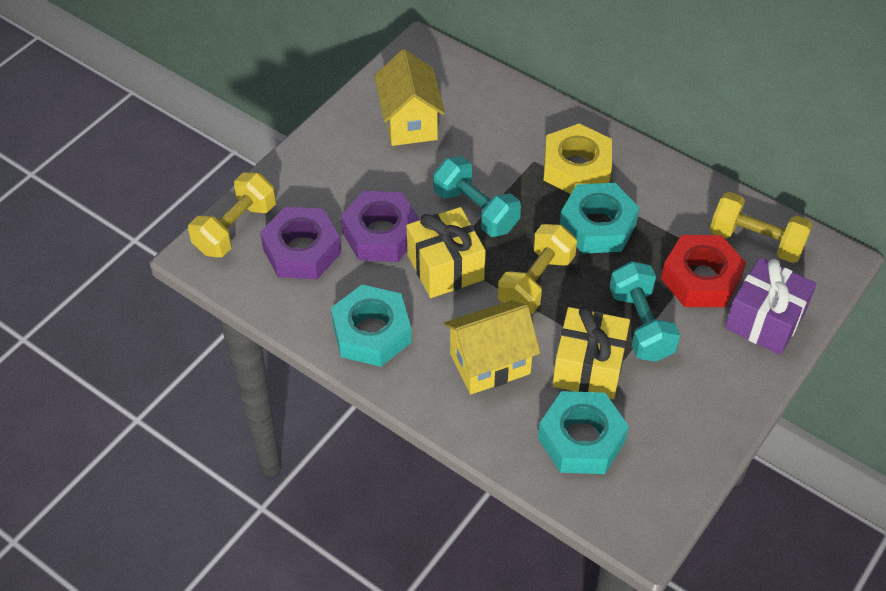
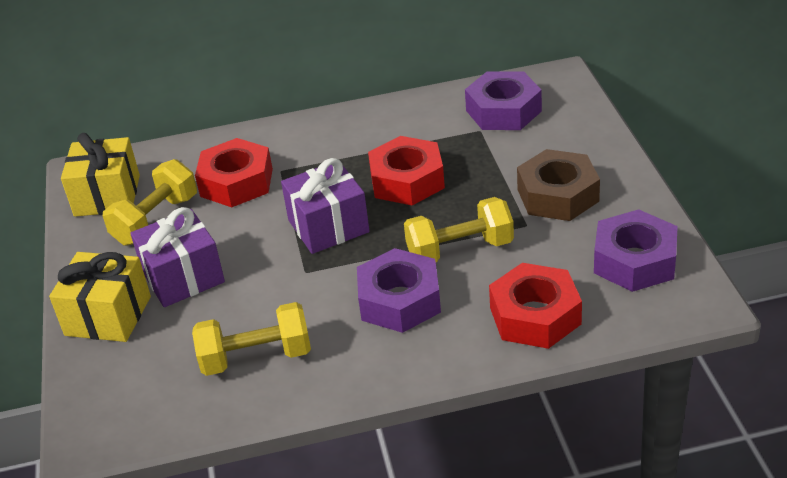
brown nut: none = 0 -> [517,149,600,221] = 1
purple gift: [725,257,816,355] = 1 -> [130,207,225,307] [281,158,370,254] = 2
purple nut: [260,207,341,279] [341,191,420,262] = 2 -> [357,248,441,333] [465,71,542,130] [594,209,678,292] = 3
red nut: [661,235,746,307] = 1 -> [195,138,273,207] [368,136,445,206] [489,263,582,349] = 3
turquoise dumbbell: [433,156,521,237] [609,261,680,362] = 2 -> none = 0
turquoise nut: [331,285,412,367] [538,391,629,474] [560,183,640,254] = 3 -> none = 0
yellow house: [374,49,445,146] [443,300,540,394] = 2 -> none = 0
yellow nut: [544,123,612,194] = 1 -> none = 0

